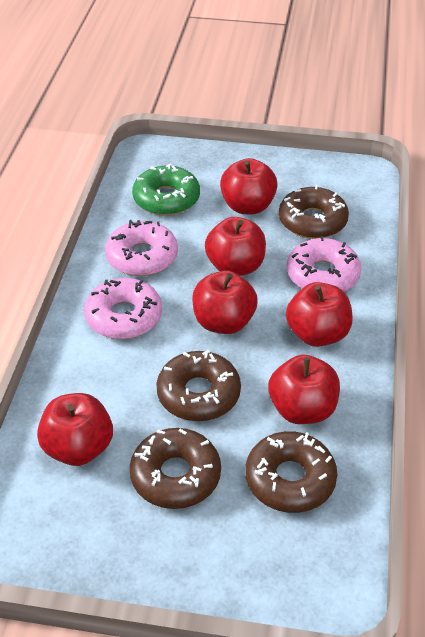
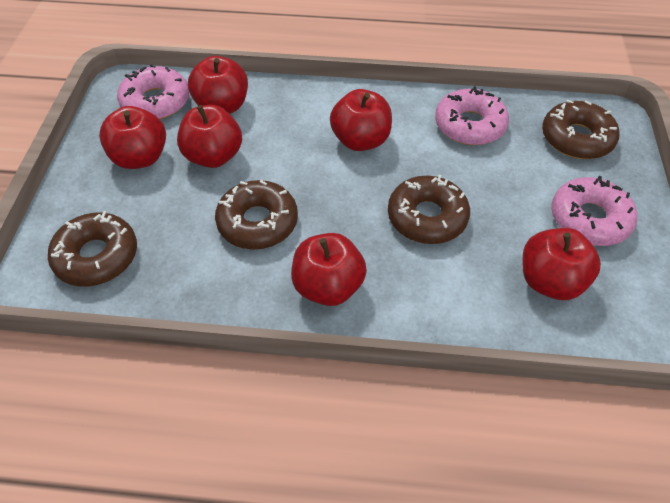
green donut: [132,164,200,215] = 1 -> none = 0

